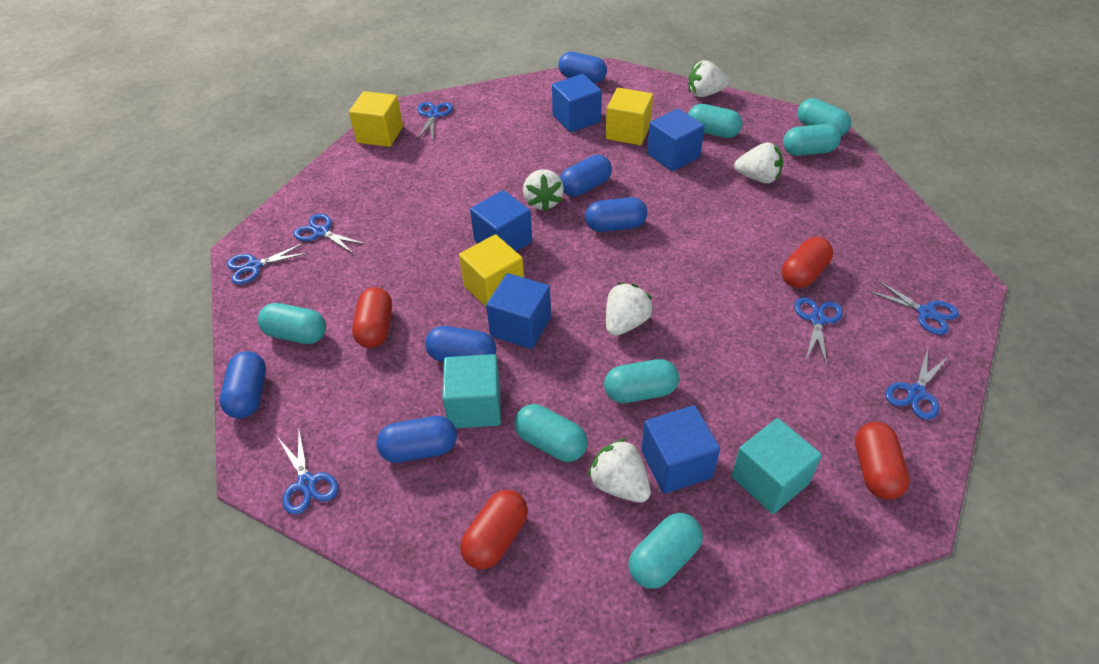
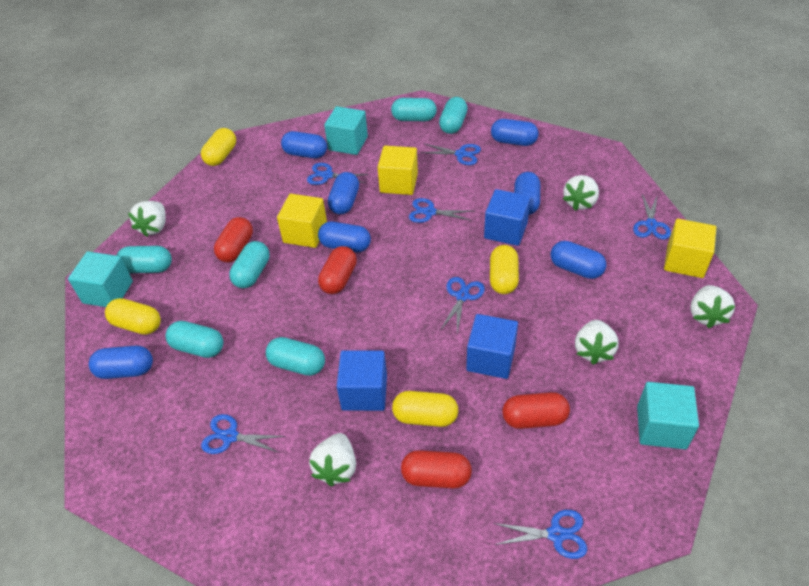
blue capsule: [220,351,266,419] [377,416,457,463] [425,326,496,362] [558,52,607,83] [560,155,612,197] [585,197,647,232] = 6 -> [89,346,153,379] [281,131,327,158] [318,222,371,252] [328,172,359,214] [491,119,538,146] [514,172,540,215] [551,241,606,279] = 7
blue cube: [470,190,532,251] [486,273,551,349] [552,74,602,133] [641,405,720,494] [647,108,705,171] = 5 -> [337,350,387,411] [466,314,518,379] [484,189,531,246] = 3
turquoise capsule: [258,303,326,344] [514,404,588,462] [604,359,679,403] [629,513,703,589] [688,104,743,138] [783,124,841,156] [797,98,851,136] = 7 -> [116,246,172,273] [166,321,223,358] [229,241,270,288] [266,337,325,376] [391,98,437,121] [439,97,468,134] = 6
turquoise cube: [442,354,501,428] [731,418,822,514] = 2 -> [68,251,133,307] [324,106,368,155] [637,382,699,449] = 3
yellow capsule: none = 0 -> [105,298,161,335] [201,128,236,166] [392,391,458,427] [490,245,519,294] = 4

